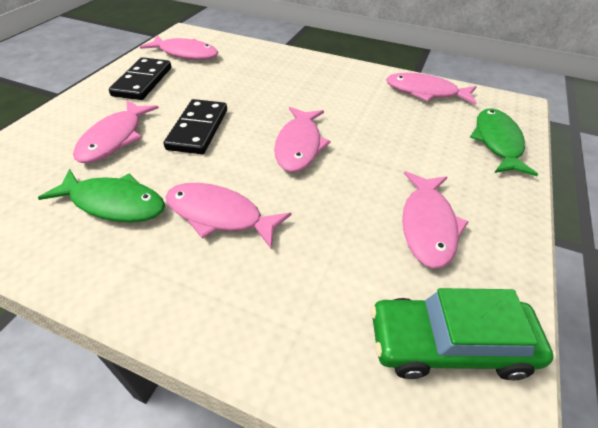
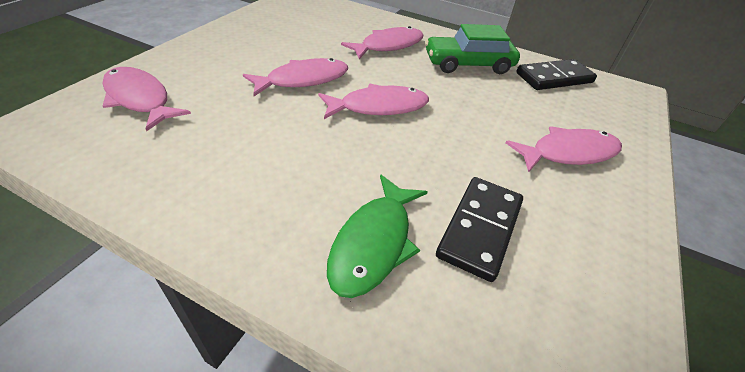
green fish: [38,169,165,222] [470,108,538,176] = 2 -> [327,175,428,298] = 1
pink fish: [73,100,159,163] [140,36,219,60] [166,183,292,248] [274,107,331,172] [386,73,477,105] [402,171,468,269] = 6 -> [102,67,191,132] [243,58,348,96] [318,84,429,119] [341,26,424,59] [506,126,622,172] = 5

